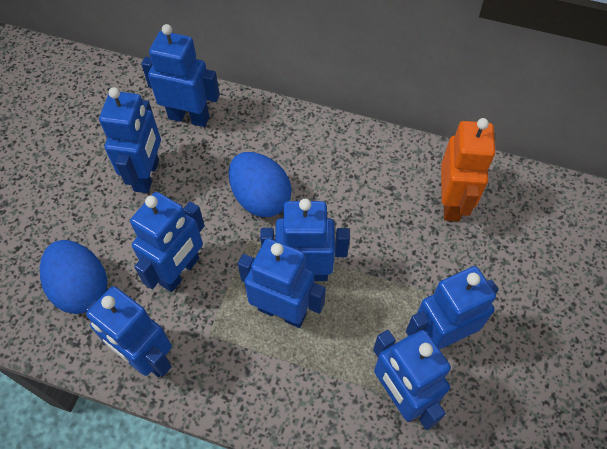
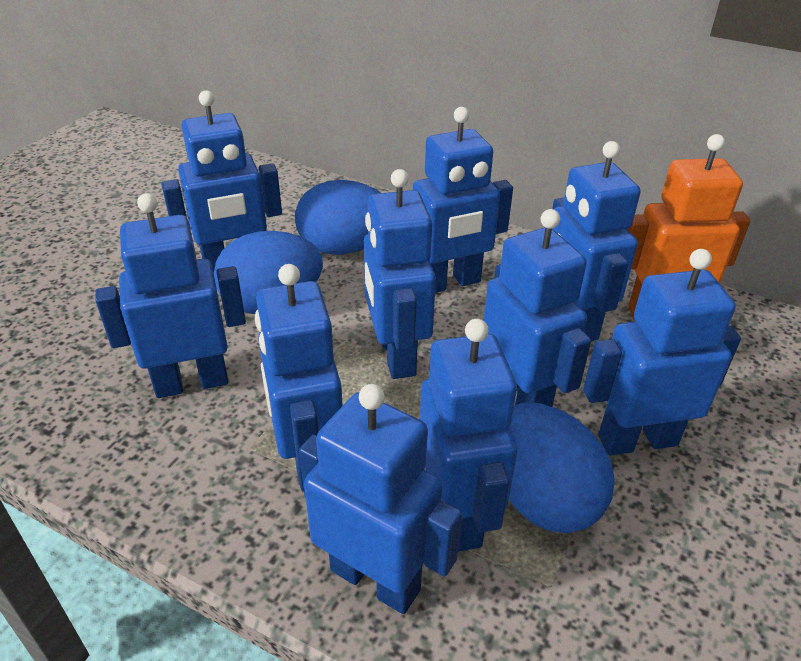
blue egg: [40,240,107,314] [229,152,292,217] = 2 -> [214,231,323,314] [295,180,380,255] [509,402,615,533] = 3
blue robot: [86,286,172,377] [99,87,161,193] [130,192,205,292] [141,24,220,127] [238,239,326,328] [260,199,350,281] [373,330,451,430] [406,266,498,350] = 8 -> [95,193,246,398] [161,90,282,273] [255,264,343,491] [299,384,462,614] [364,169,436,379] [413,107,513,293] [420,319,517,551] [484,209,591,407] [552,141,641,341] [583,249,741,456] = 10

